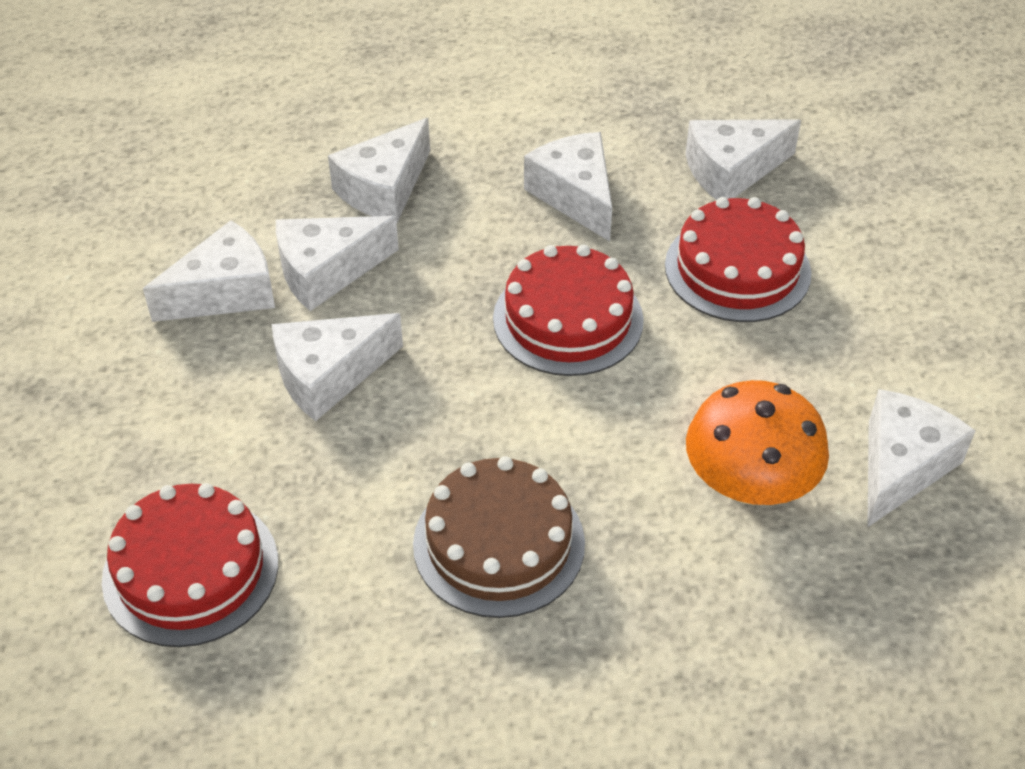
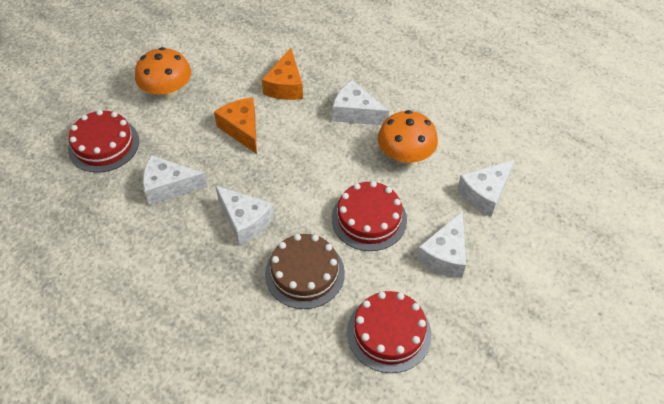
orange cheese: none = 0 -> [214,98,257,154] [262,48,303,100] = 2
orange mushroom: [686,380,829,505] = 1 -> [135,47,191,99] [378,110,438,164] = 2
white cheese: [143,220,275,322] [272,313,403,421] [276,216,399,311] [328,118,430,223] [524,132,612,242] [685,119,801,200] [867,389,975,527] = 7 -> [143,155,208,205] [215,185,274,245] [333,80,389,125] [416,211,466,278] [457,159,515,217] = 5

